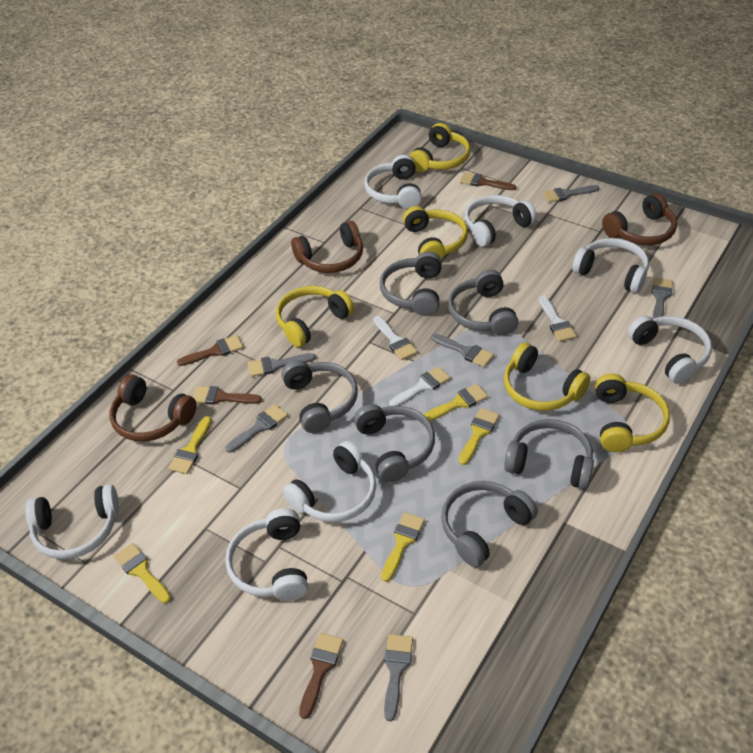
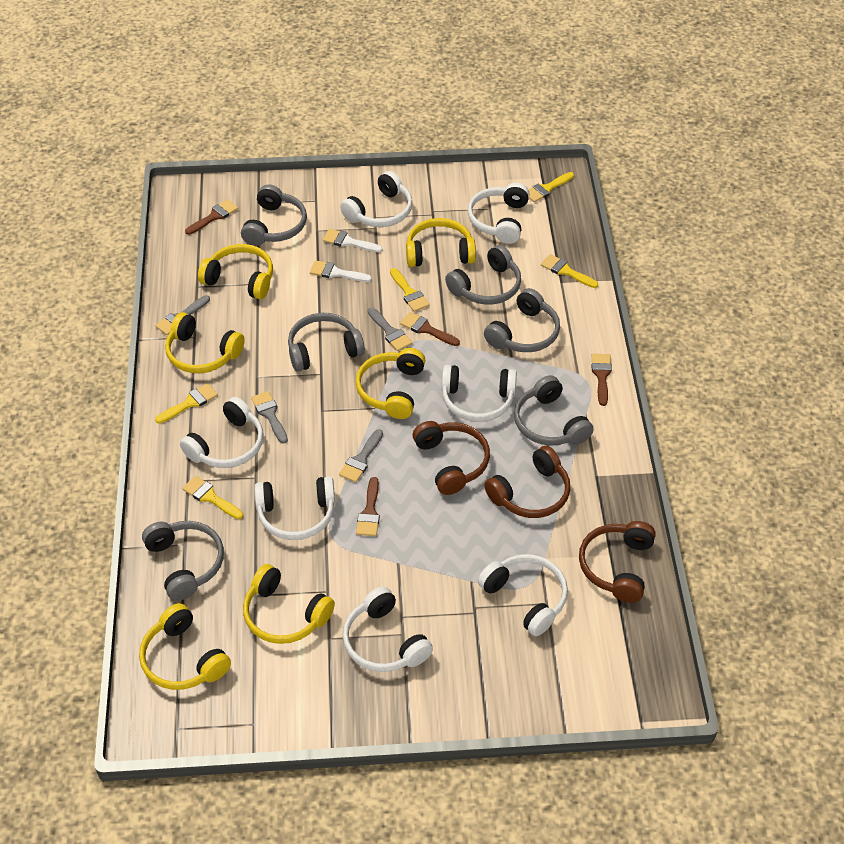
grey brush: [225,404,288,453] [248,353,315,377] [384,634,413,721] [431,334,494,367] [543,185,599,203] [652,278,673,319] = 6 -> [155,295,210,335] [251,391,288,444] [339,429,383,482] [368,307,412,351] = 4
white brush: [374,316,417,360] [389,366,450,406] [539,296,577,342] = 3 -> [310,260,372,282] [323,229,383,252] = 2
yellow headphones: [276,286,354,347] [403,206,468,260] [410,123,470,172] [504,342,590,411] [595,373,670,452] = 5 -> [139,603,231,690] [165,312,245,373] [198,244,273,299] [243,564,335,644] [356,348,426,419] [406,218,476,267] = 6

